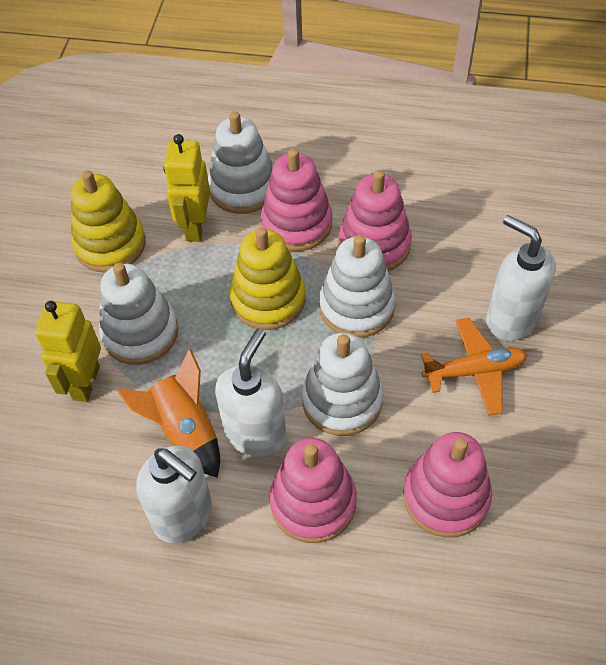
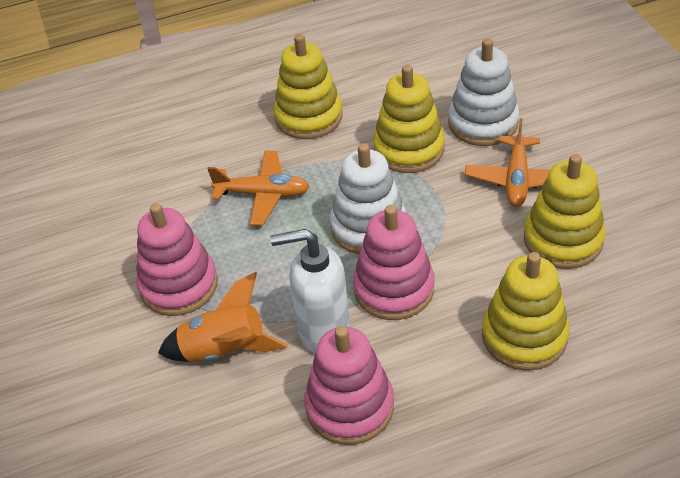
orange plane: [421,317,527,416] = 1 -> [208,151,310,226] [465,118,550,207] = 2
pink stacking toy: [261,148,332,251] [269,438,357,543] [338,170,412,271] [403,432,492,538] = 4 -> [136,203,218,316] [304,326,394,445] [353,205,435,320] = 3
white soap dispenser: [136,445,212,543] [215,328,286,457] [486,215,556,341] = 3 -> [270,229,350,353] = 1
white stacking toy: [99,263,178,365] [208,111,273,214] [302,332,383,436] [319,235,396,338] = 4 -> [330,143,406,255] [448,38,519,146] = 2
yellow robot: [35,301,101,402] [163,134,210,242] = 2 -> none = 0
yellow stacking toy: [71,170,146,273] [229,227,306,330] = 2 -> [274,34,343,139] [373,65,445,173] [482,252,570,371] [524,154,605,269] = 4

